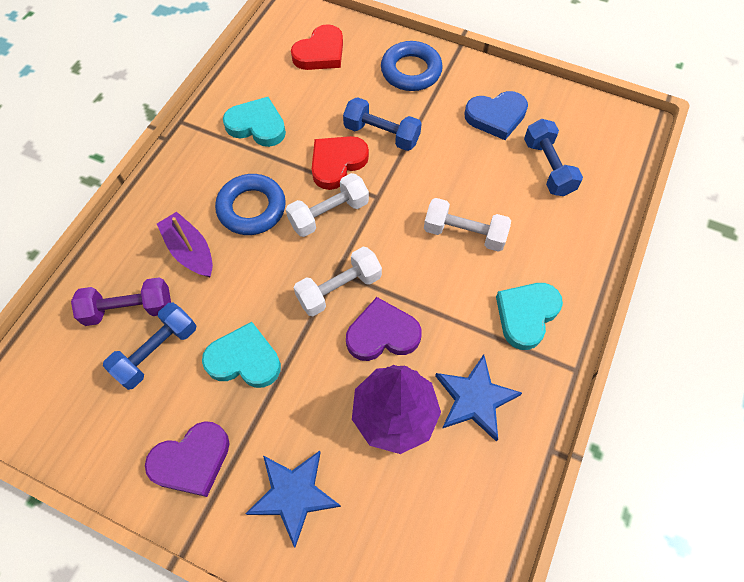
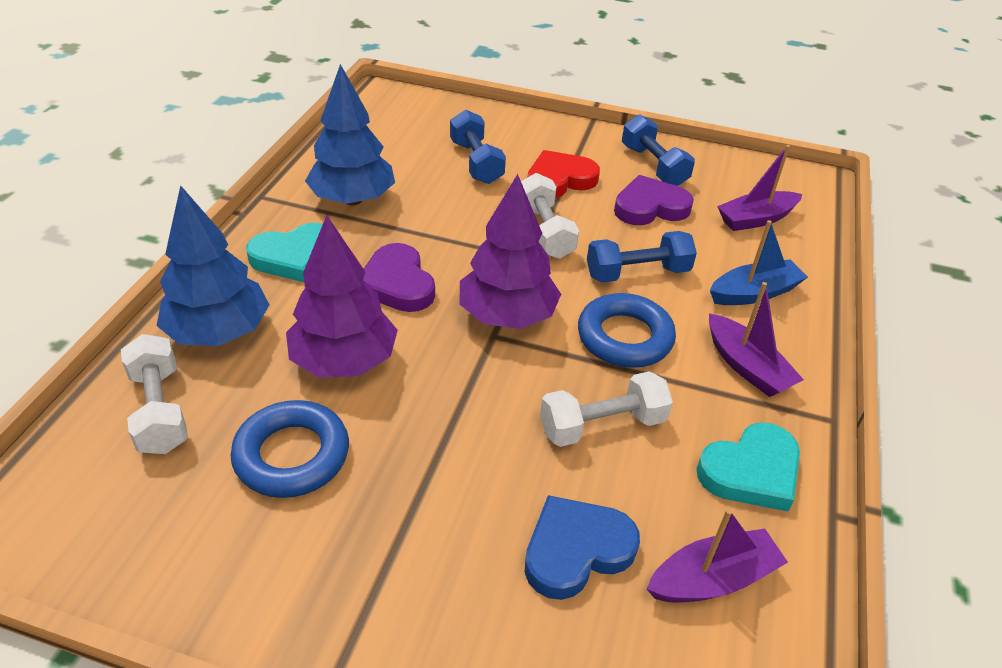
blue boat: none = 0 -> [710,220,808,305] = 1
blue star: [246,451,341,547] [435,354,522,441] = 2 -> none = 0
blue tree: none = 0 -> [156,185,270,346] [305,64,395,205] = 2
purple boat: [157,212,213,277] = 1 -> [647,509,788,602] [709,282,804,397] [717,145,802,231] = 3
purple dumbbell: [71,277,171,326] = 1 -> none = 0
purple tree: [352,365,441,454] = 1 -> [286,215,398,377] [460,174,561,329] = 2
red heart: [291,24,343,70] [312,136,369,190] = 2 -> [527,150,600,198] = 1
turquoise heart: [202,322,281,388] [223,97,286,147] [496,283,563,350] = 3 -> [246,223,323,282] [696,422,800,511] = 2

